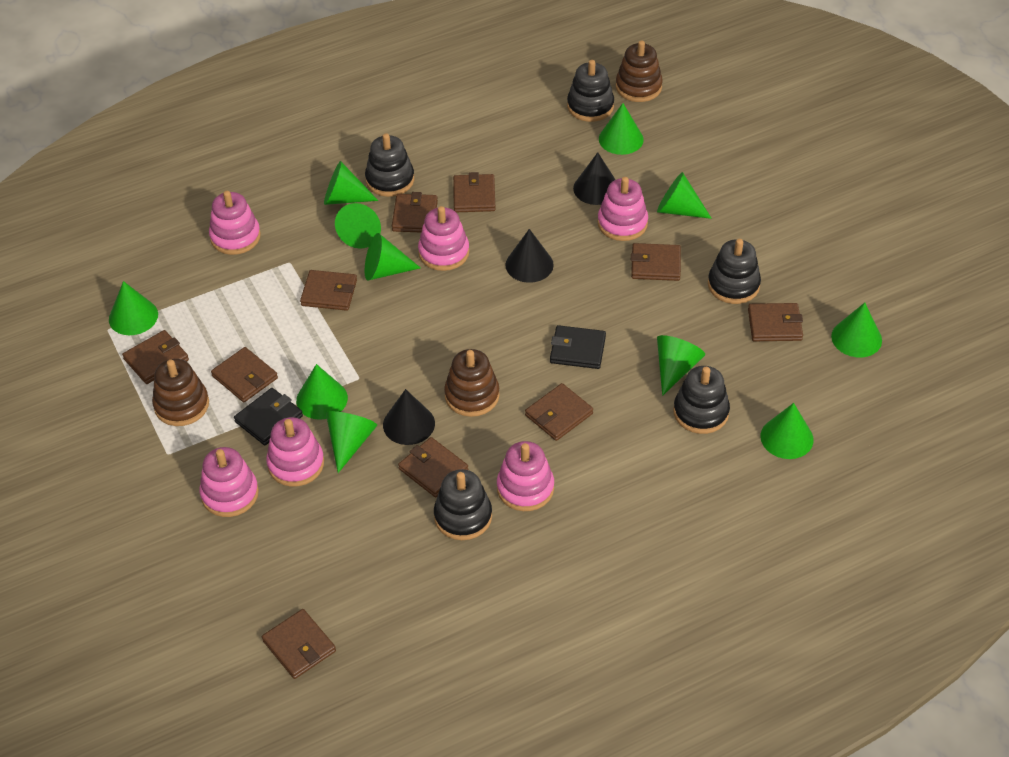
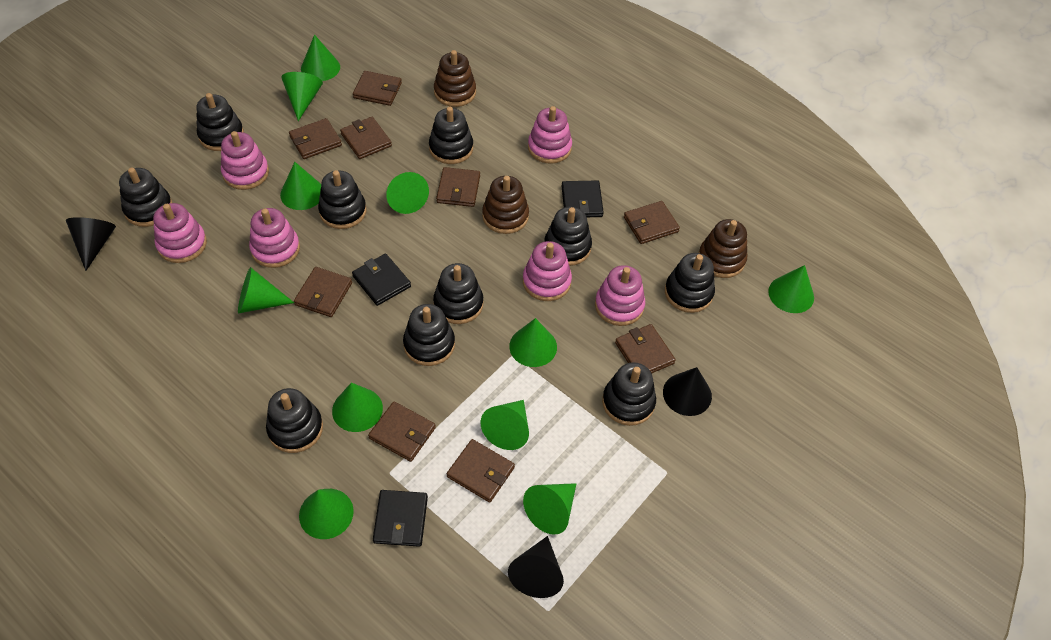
black stacking toy: [365,133,414,197] [434,469,492,540] [567,60,614,122] [673,366,730,434] [708,239,761,304] = 5 -> [119,168,172,227] [196,93,244,151] [266,388,323,453] [318,170,366,229] [403,304,455,366] [429,107,473,164] [433,263,483,324] [544,207,592,266] [602,362,656,426] [665,253,715,313] = 10
black wallet: [234,388,303,445] [550,325,606,369] = 2 -> [352,254,411,306] [373,490,428,547] [561,180,604,217] = 3
brown wallet: [122,330,189,384] [211,347,278,402] [262,609,336,679] [300,270,357,311] [392,192,438,232] [398,437,468,497] [453,172,495,212] [525,383,593,441] [631,243,681,281] [748,303,803,341] = 10 -> [289,118,342,159] [294,267,352,317] [340,117,392,159] [353,71,402,106] [368,402,436,462] [436,167,480,207] [447,439,515,503] [615,324,676,373] [624,201,680,244] = 9

